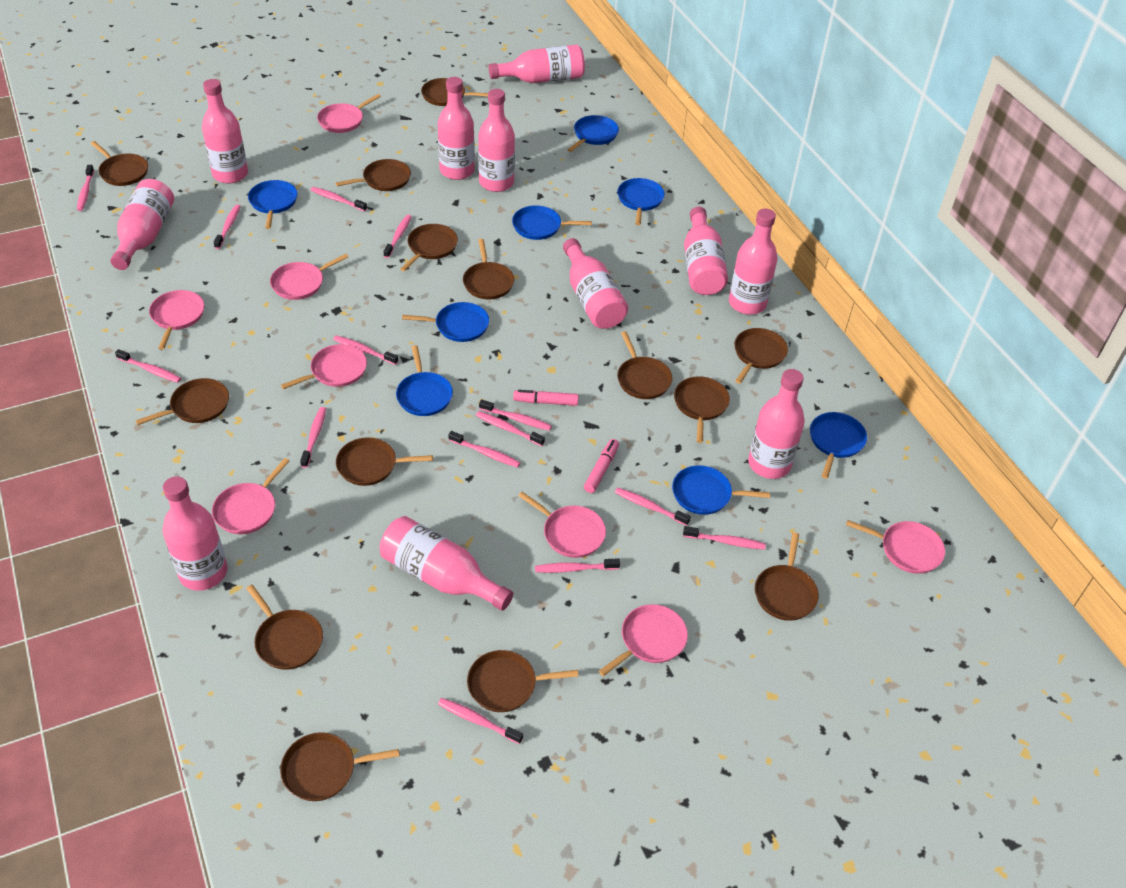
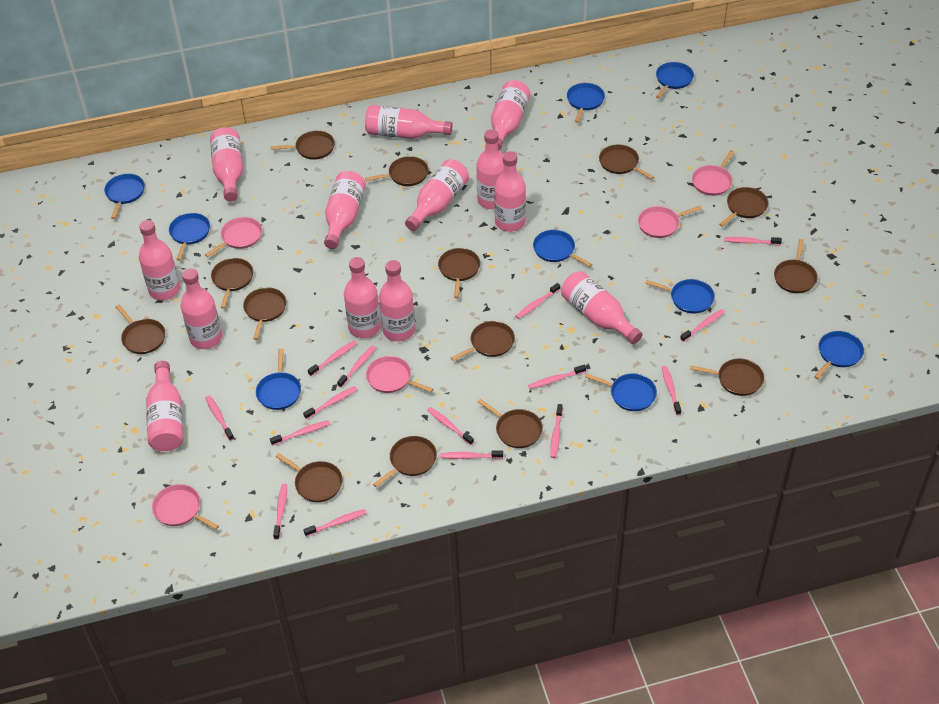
blue pan: [248,180,298,229] [396,345,453,416] [402,302,489,342] [512,205,592,240] [568,115,619,152] [617,178,665,225] [672,465,770,515] [810,412,867,479] = 8 -> [104,174,145,219] [169,213,210,261] [256,349,301,410] [533,230,592,267] [567,83,605,123] [585,373,657,411] [645,279,715,314] [656,62,694,99] [814,331,864,379] = 9
pink bottle: [111,179,174,270] [162,476,228,591] [202,79,248,184] [379,516,513,611] [438,77,475,180] [478,89,515,192] [489,45,585,83] [563,238,628,329] [684,207,728,295] [729,208,778,315] [748,369,805,479] = 11 -> [139,220,180,300] [146,361,184,451] [181,268,222,349] [210,127,243,202] [324,171,366,249] [344,257,381,338] [365,105,452,139] [379,260,415,341] [405,159,469,231] [476,129,504,209] [491,80,530,150] [494,151,526,232] [561,271,643,344] = 13
pink marker: [513,390,579,406] [584,439,619,493] = 2 -> none = 0
pink pan: [149,290,204,350] [212,458,289,534] [270,254,349,300] [281,344,367,389] [317,94,381,133] [518,492,606,558] [599,604,688,676] [846,520,945,574] = 8 -> [152,484,219,530] [205,217,262,257] [366,356,433,393] [638,206,702,238] [692,150,735,196] = 5
pink toothbrush: [77,165,94,211] [115,349,181,383] [213,205,241,249] [300,407,326,468] [311,187,367,212] [333,335,398,365] [383,215,412,258] [438,698,523,744] [448,431,520,468] [476,411,545,446] [479,399,552,431] [535,558,620,573] [615,488,691,526] [683,526,766,550] = 14 -> [206,396,234,441] [270,420,330,446] [273,484,287,540] [303,386,357,419] [303,509,367,537] [308,341,357,376] [337,345,376,388] [427,407,474,445] [440,450,503,459] [516,283,560,319] [528,365,586,389] [550,404,563,458] [662,366,681,415] [680,309,725,342] [724,237,782,245] = 15

